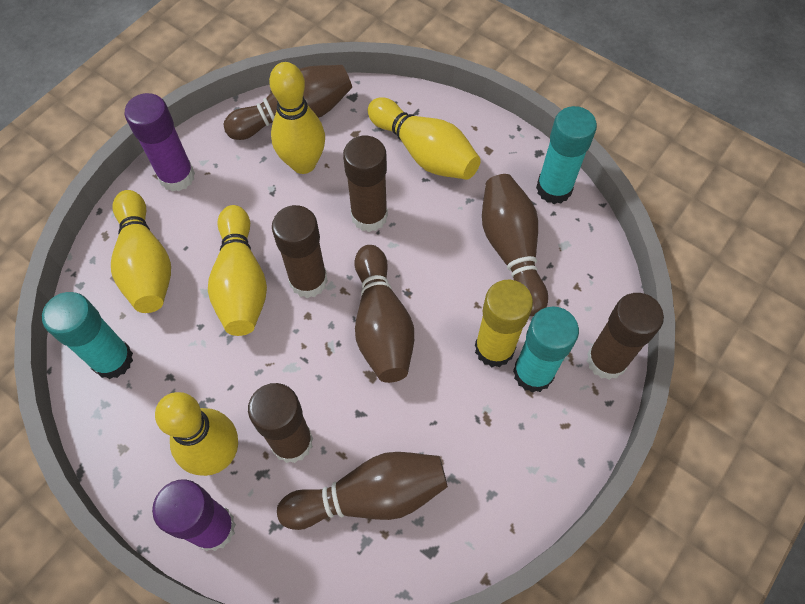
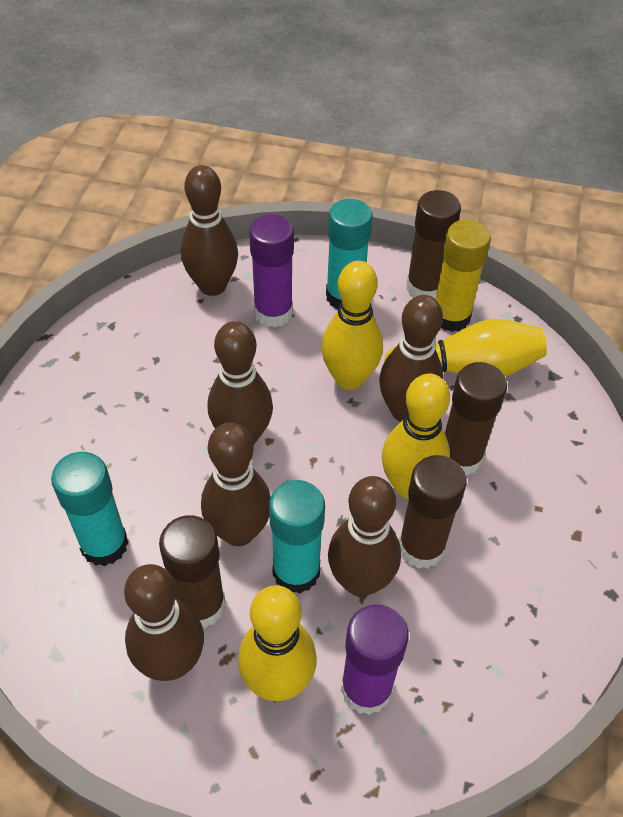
brown bowling pin: [224,65,352,140] [277,452,448,530] [354,245,414,383] [482,174,548,316] = 4 -> [124,564,204,681] [181,165,238,296] [201,423,271,546] [208,321,273,444] [328,476,401,597] [379,295,444,422] = 6
yellow bowling pin: [111,190,171,313] [155,392,238,476] [208,205,267,336] [269,62,325,174] [368,97,481,180] = 5 -> [238,585,317,701] [321,261,383,390] [382,373,450,499] [384,319,547,376] = 4

